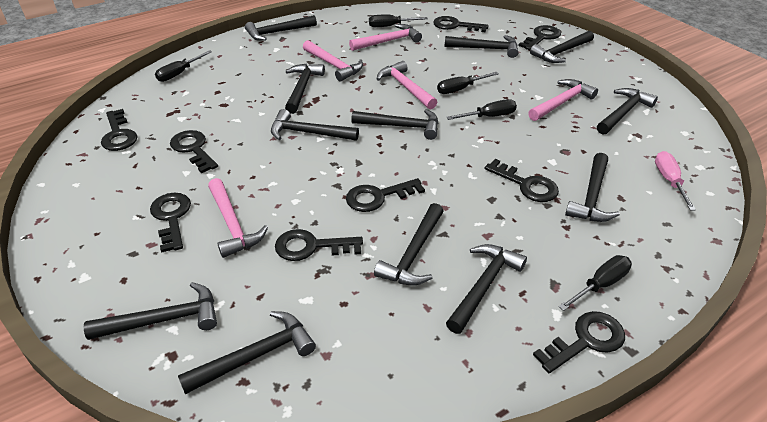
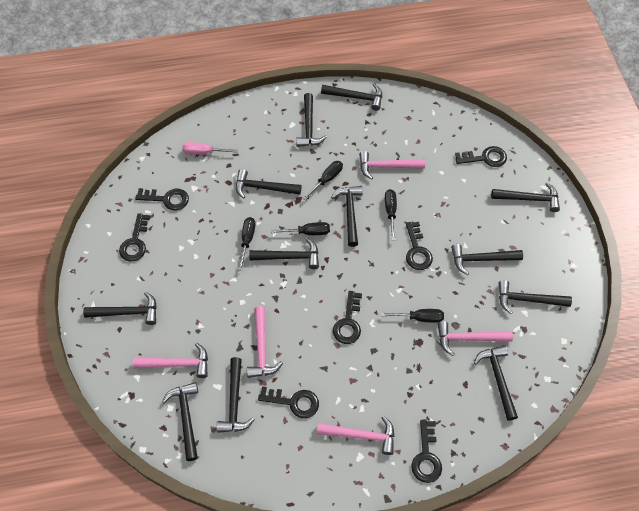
black key: [101,109,138,151] [150,193,191,253] [170,130,218,173] [275,229,363,261] [346,178,425,212] [433,16,489,33] [485,159,559,202] [518,25,561,50] [533,311,625,373] = 9 -> [119,213,150,262] [135,188,189,211] [258,386,319,418] [333,291,362,344] [406,222,433,270] [411,420,442,483] [455,146,507,167] = 7

